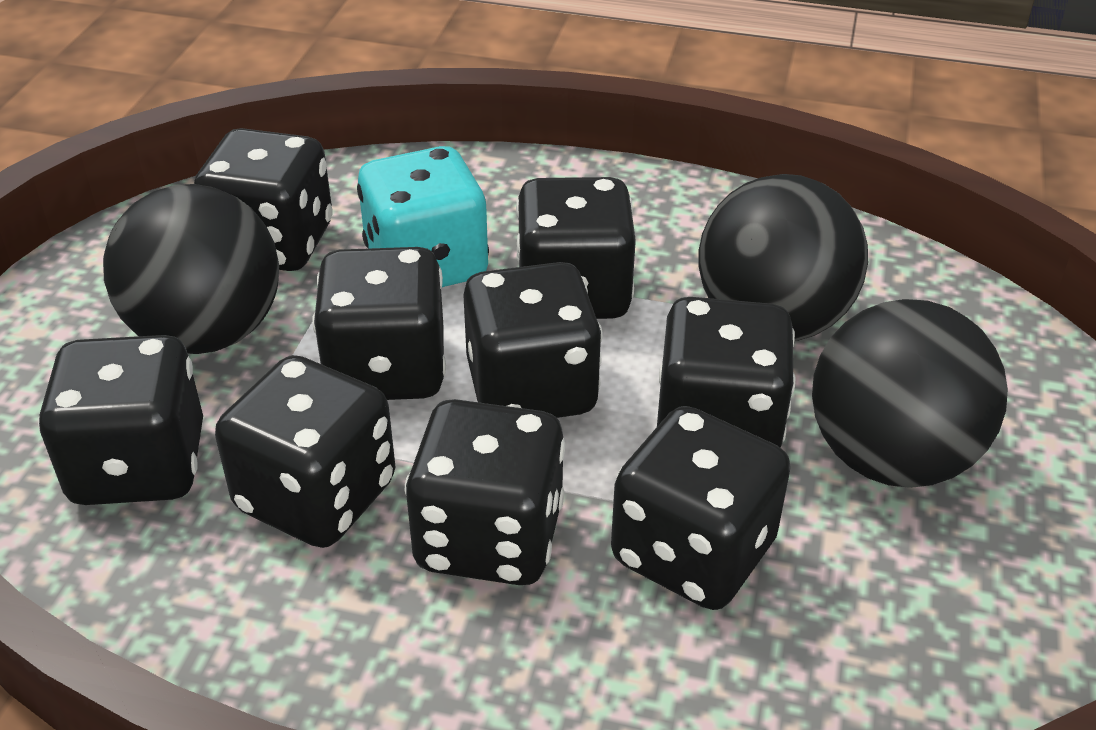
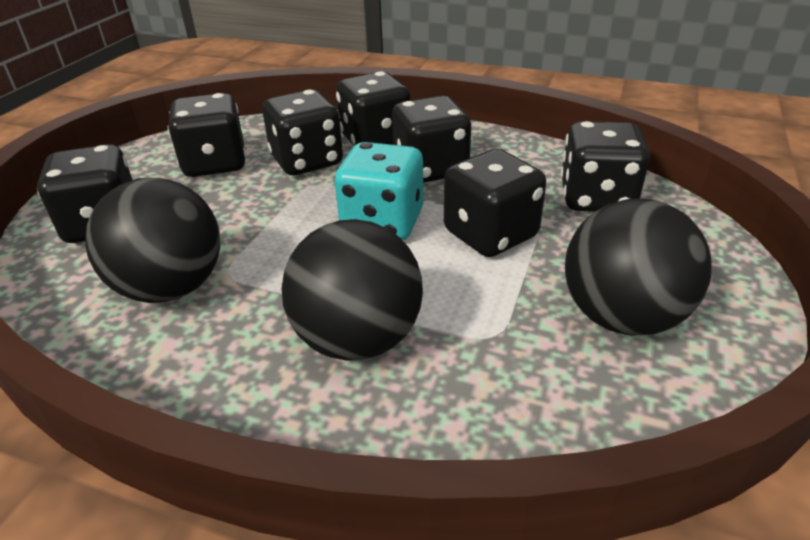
black dice: [38,335,203,505] [194,128,333,271] [215,355,395,548] [312,247,446,400] [405,399,565,585] [463,262,603,418] [516,177,636,319] [611,406,791,610] [657,297,796,448] = 9 -> [37,144,132,243] [168,93,246,177] [262,89,343,175] [336,71,411,146] [392,96,471,183] [444,149,546,257] [561,121,650,212] = 7

